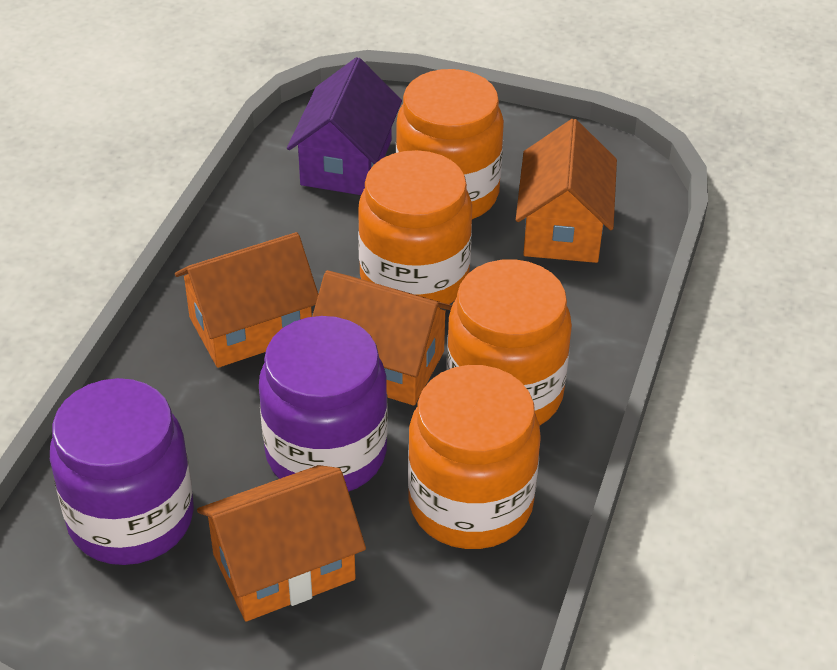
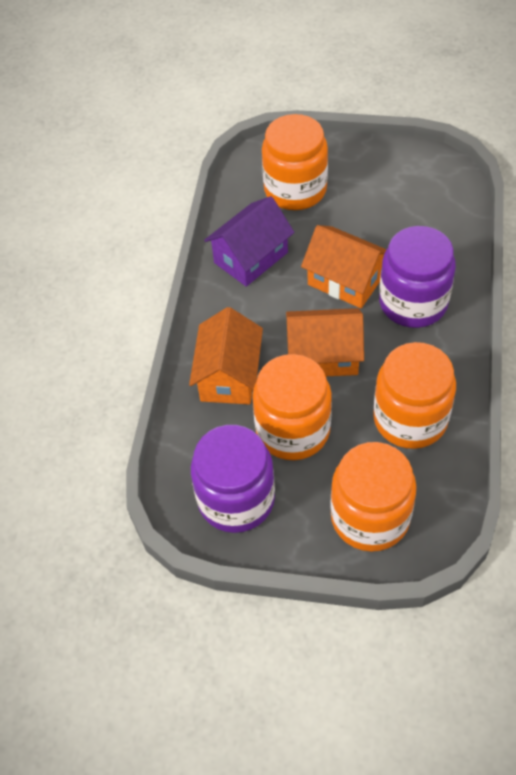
orange house: [175,232,318,368] [197,465,366,621] [312,270,452,405] [516,119,617,263] = 4 -> [189,307,263,405] [286,308,364,376] [301,225,387,308] = 3

